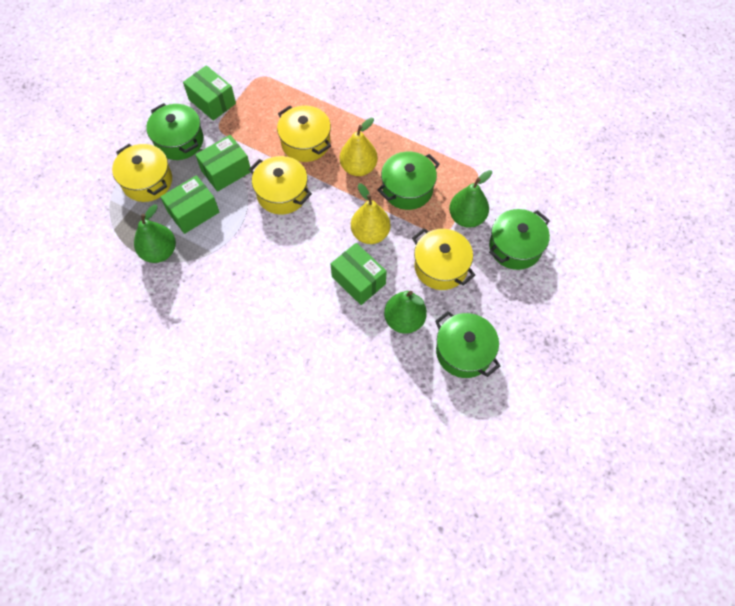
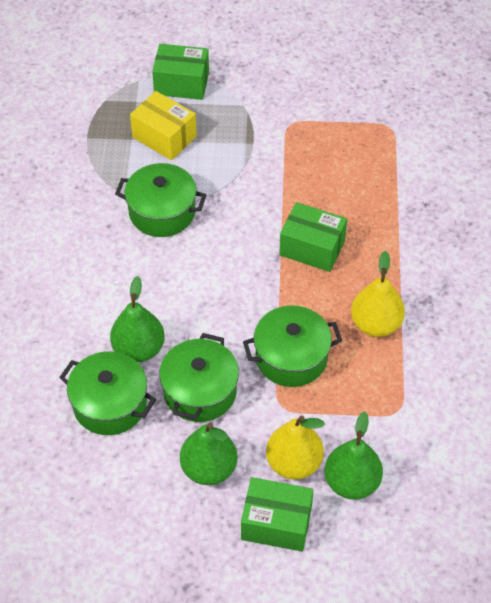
green box: [160,175,219,234] [183,65,236,121] [195,135,251,192] [331,243,387,305] = 4 -> [152,44,209,100] [241,477,313,552] [279,202,347,272] = 3
yellow box: none = 0 -> [130,91,197,160] = 1
yellow pot: [112,144,172,202] [249,156,312,215] [277,105,331,162] [412,228,475,290] = 4 -> none = 0

